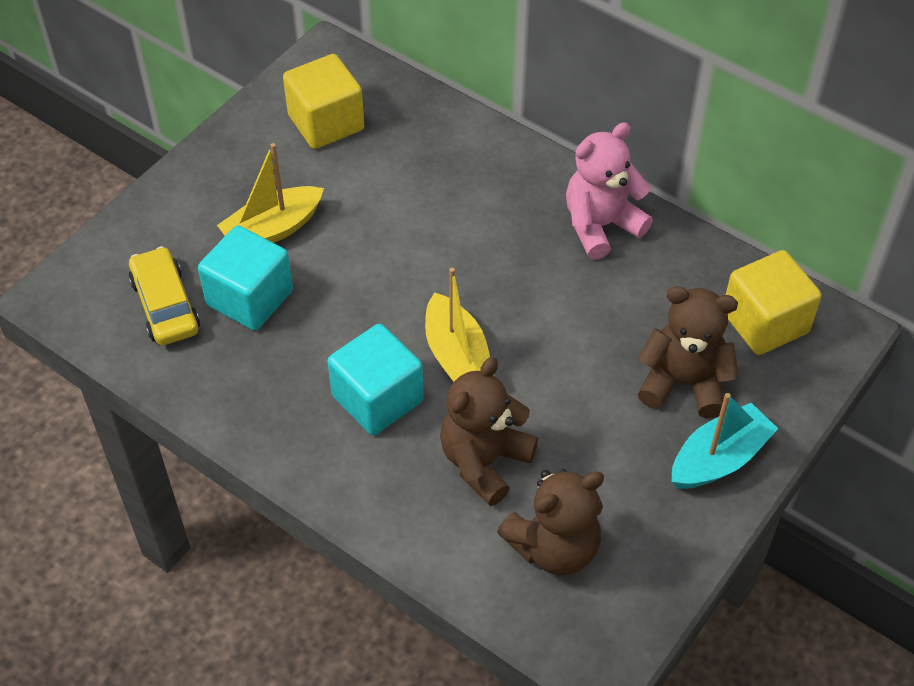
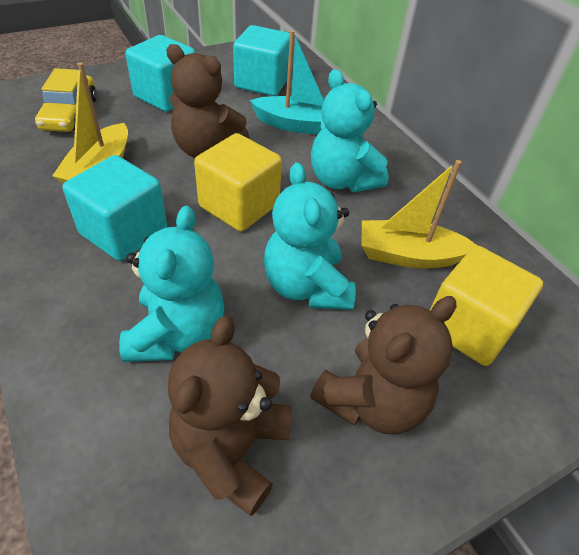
pink teddy bear: [566,122,653,260] = 1 -> none = 0
turquoise cube: [198,226,293,330] [328,324,424,435] = 2 -> [63,155,167,261] [125,35,196,112] [233,25,290,96] = 3
turquoise teddy bear: none = 0 -> [119,206,224,362] [264,162,356,310] [311,69,389,192] = 3

